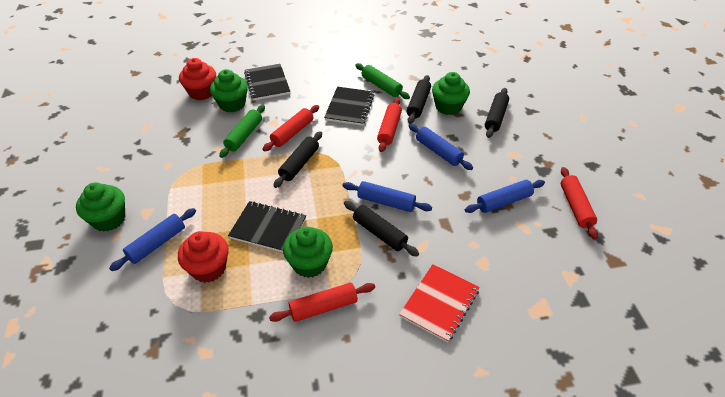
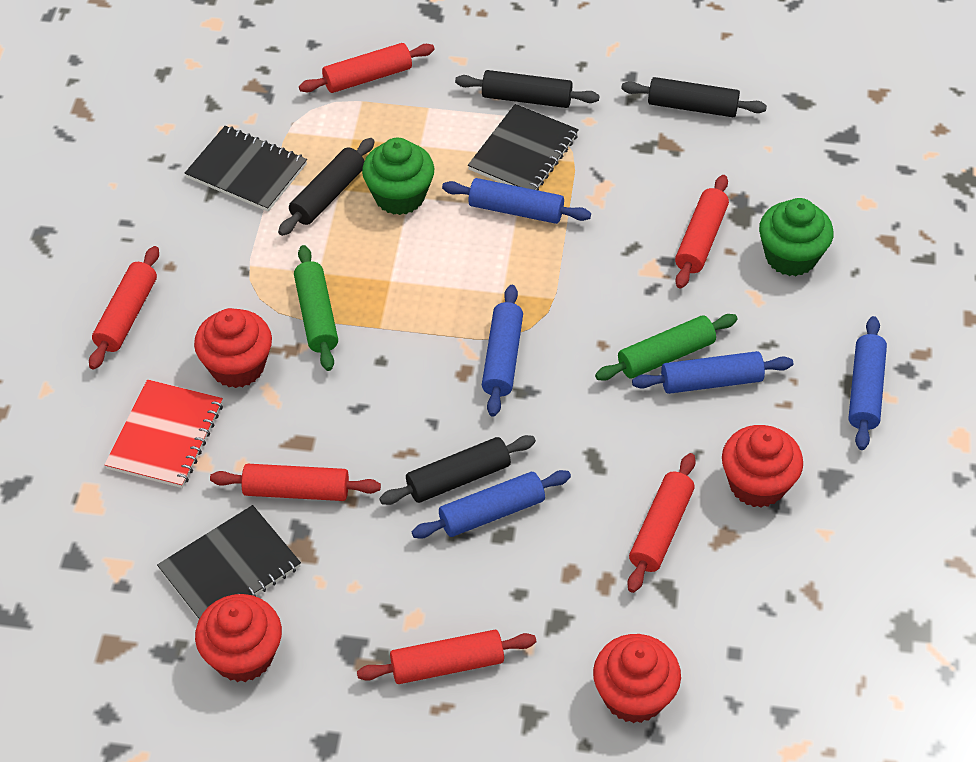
blue rolling pin: [109,208,196,271] [342,181,432,212] [408,124,473,170] [465,180,545,213] = 4 -> [412,470,571,539] [442,178,591,224] [482,285,523,417] [632,351,793,394] [848,316,887,450] = 5
green cupcake: [76,183,125,232] [210,69,248,112] [283,227,333,278] [432,72,470,115] = 4 -> [362,138,434,215] [759,198,834,276] = 2
red cupcake: [178,231,229,283] [179,58,216,100] = 2 -> [194,308,272,388] [195,594,282,682] [593,634,681,723] [722,425,803,508] = 4
red rolling pin: [262,105,319,152] [269,283,375,322] [377,98,402,152] [561,167,598,239] = 4 -> [89,246,159,370] [210,464,381,501] [299,43,435,93] [357,630,536,684] [627,453,696,593] [675,175,729,289] = 6

